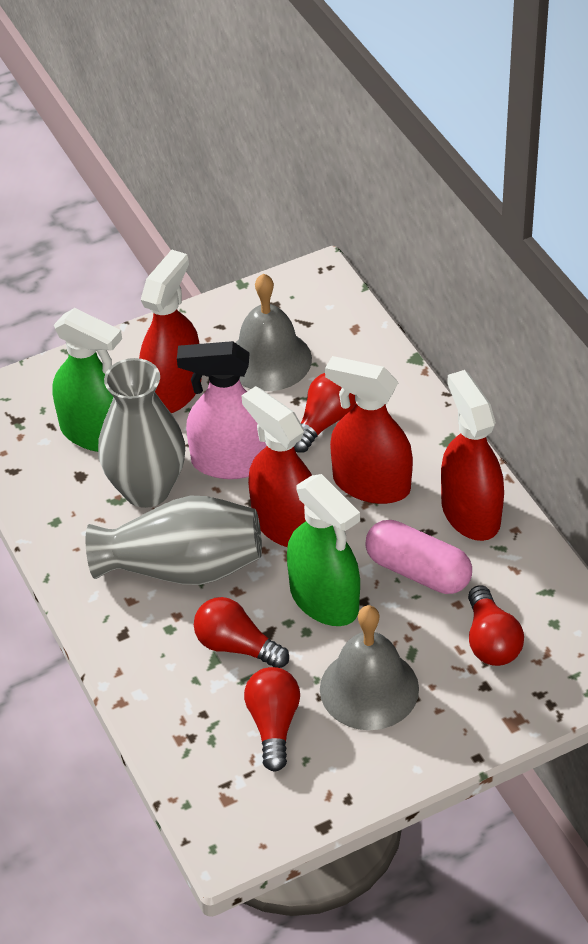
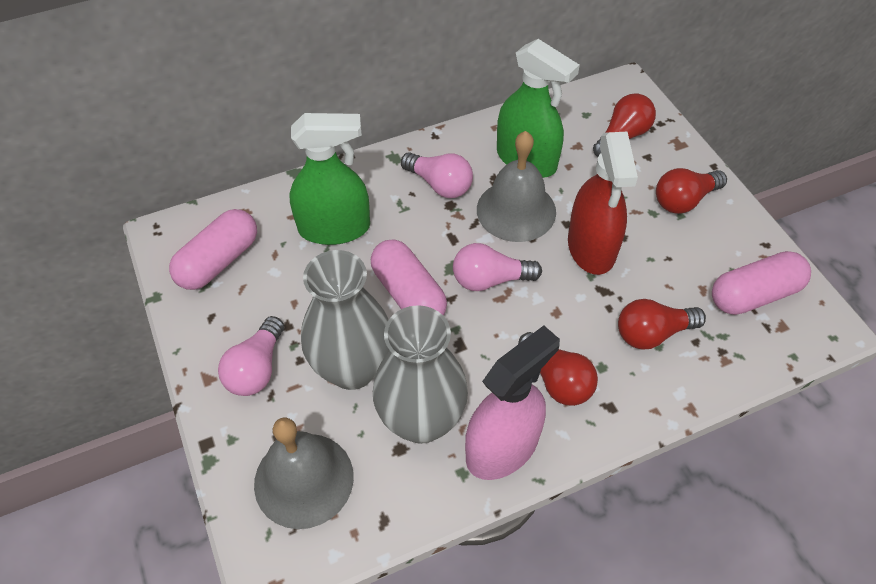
pink capsule: [365,520,472,594] = 1 -> [169,209,257,290] [371,239,447,316] [712,251,811,315] = 3
pink light bulb: none = 0 -> [218,316,284,396] [401,152,473,198] [453,243,542,291] = 3
red spray bottle: [139,250,202,413] [242,386,312,547] [325,356,413,504] [441,370,504,541] = 4 -> [568,131,638,275] = 1

